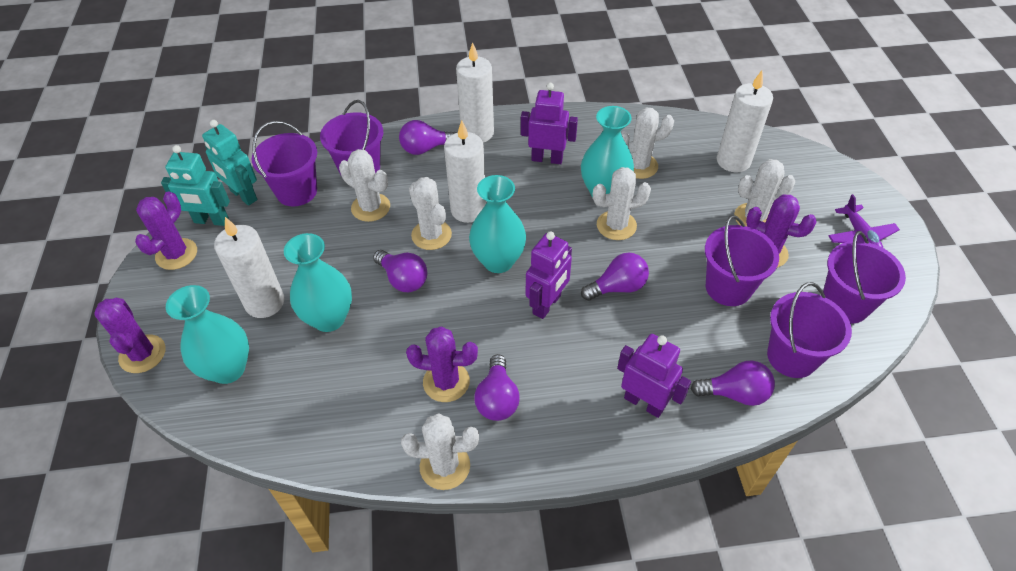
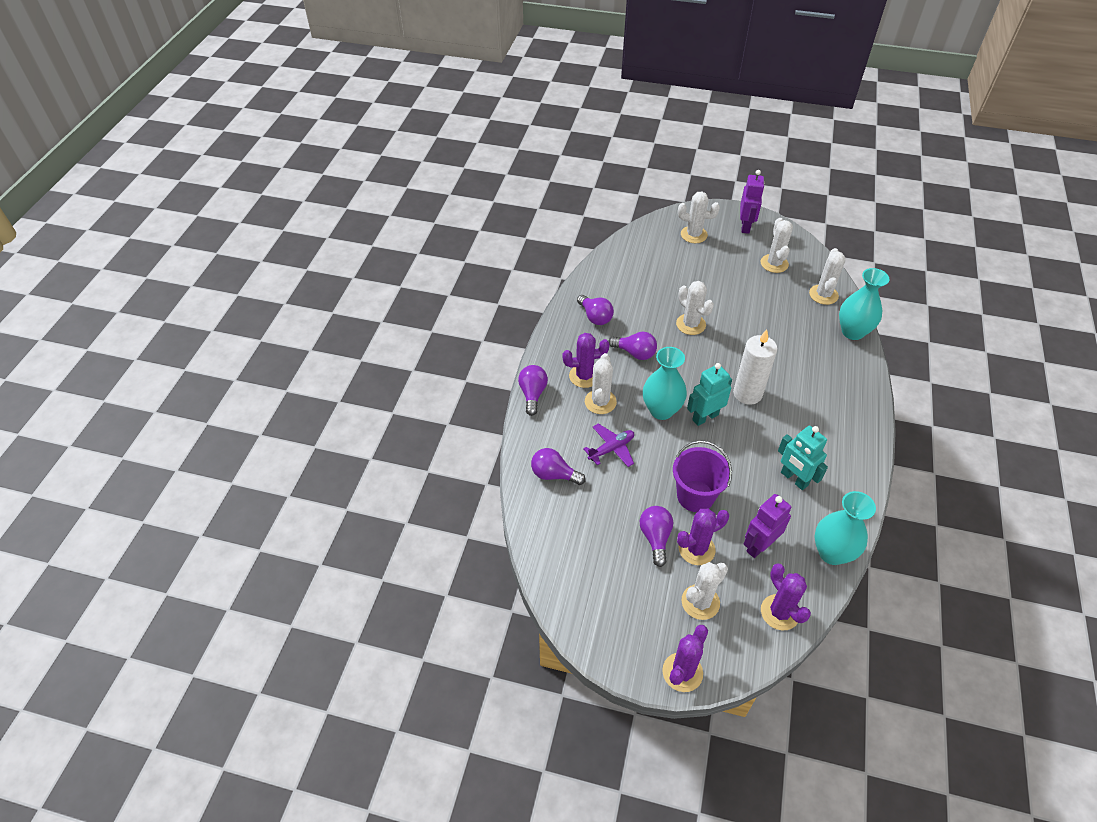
purple bucket: [251,121,317,206] [320,100,383,177] [705,215,779,306] [767,282,852,378] [823,231,906,324] = 5 -> [673,440,732,512] = 1
purple robot: [521,83,578,164] [526,231,572,319] [617,334,691,418] = 3 -> [740,170,765,234] [744,494,791,558] = 2
turquoise vase: [166,285,249,384] [284,233,352,332] [469,175,526,273] [581,106,634,197] = 4 -> [643,347,687,420] [815,491,876,565] [839,268,890,340] = 3
white candle: [214,217,284,318] [444,121,486,223] [456,42,494,143] [717,71,773,173] = 4 -> [733,329,777,405] = 1

